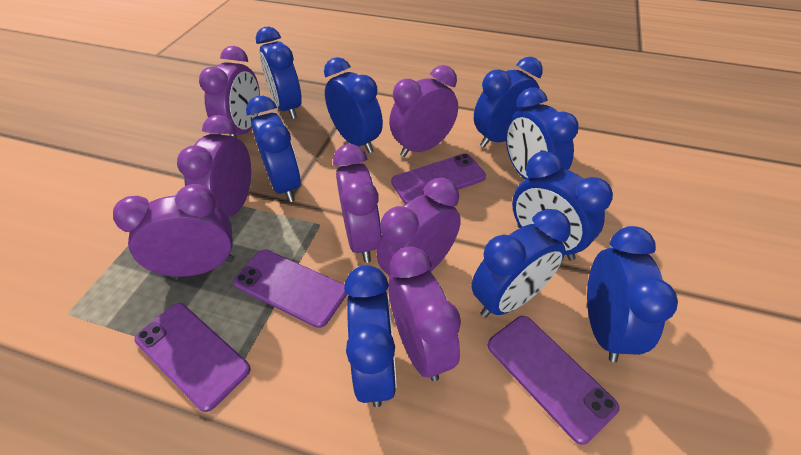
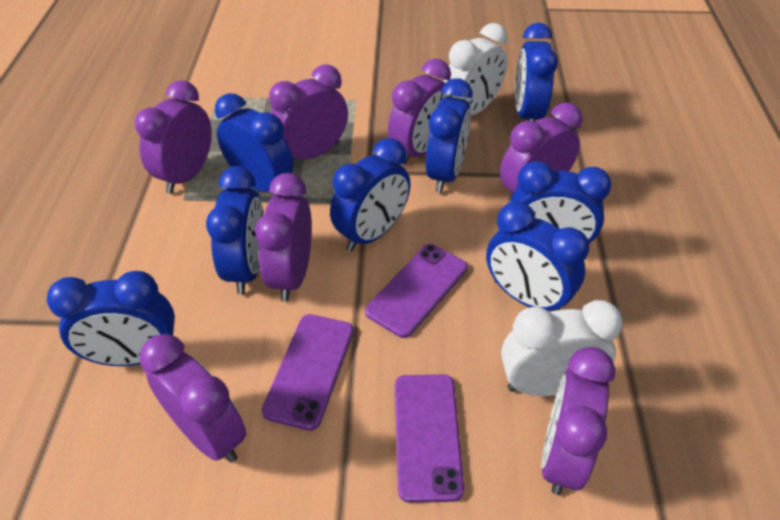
blue clock: [246,96,301,202] [256,27,302,119] [324,57,383,153] [344,265,396,407] [471,209,571,318] [474,57,543,147] [506,87,579,180] [512,151,613,261] [587,226,678,362] = 9 -> [47,271,175,366] [206,166,264,294] [215,93,293,192] [330,138,411,251] [426,78,472,193] [486,202,589,311] [510,161,611,243] [515,23,558,122] = 8
purple phone: [134,303,251,412] [233,249,347,328] [391,153,486,204] [488,316,619,445] = 4 -> [262,314,354,431] [365,244,467,338] [395,375,464,503] = 3
white clock: none = 0 -> [443,23,508,116] [501,300,623,396] = 2

